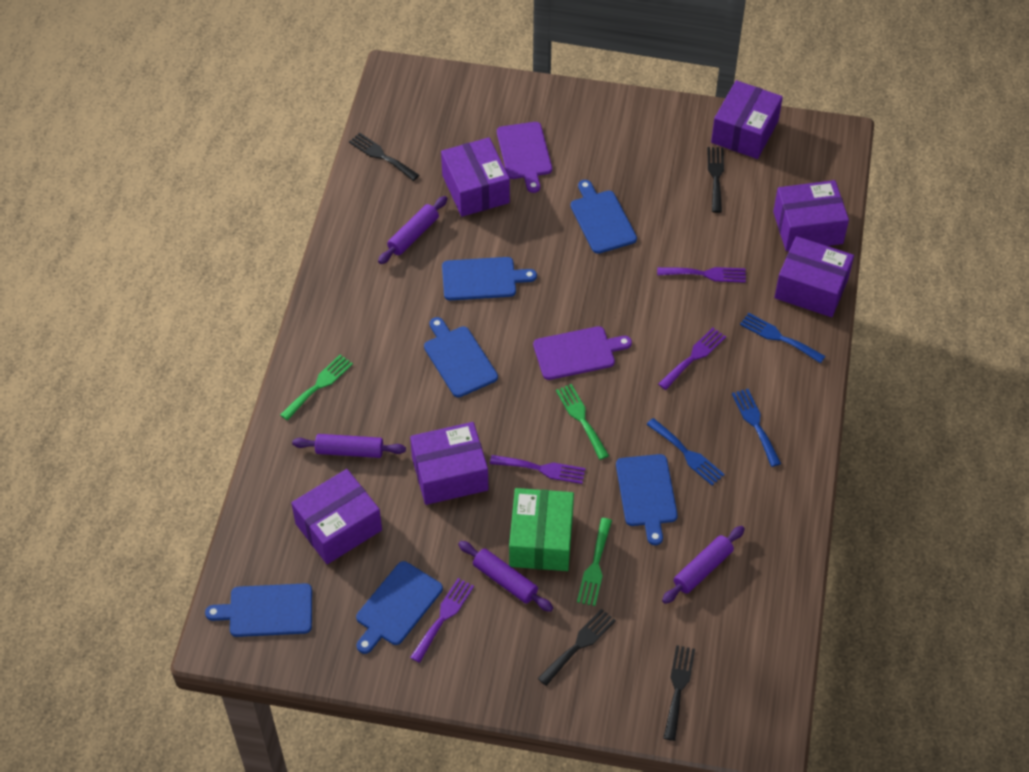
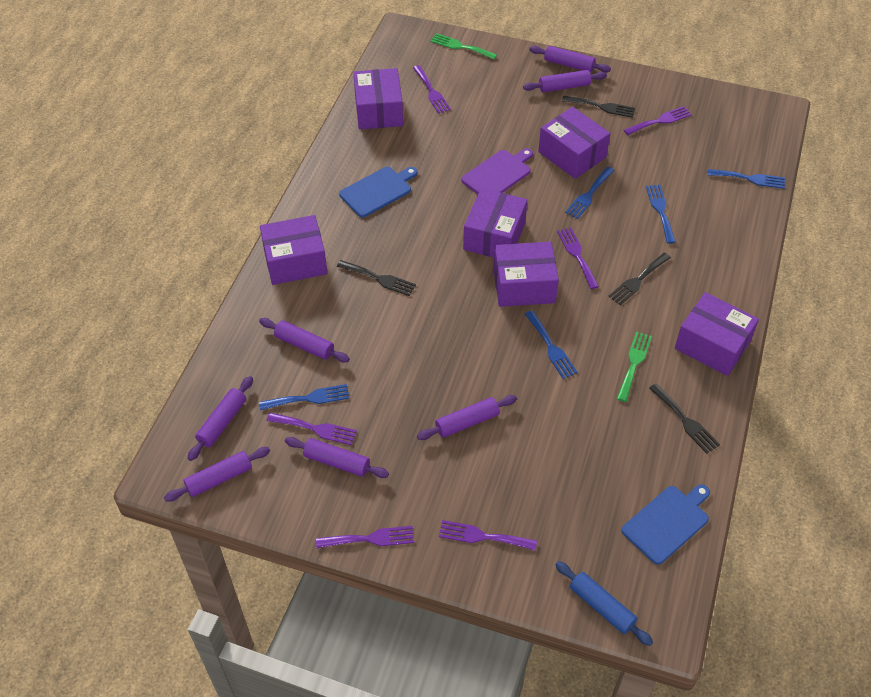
blue cutting board: [205,583,312,637] [356,561,443,654] [424,317,498,397] [442,257,537,300] [571,180,637,254] [616,454,678,545] = 6 -> [339,167,417,217] [621,484,710,565] = 2
blue fork: [646,418,725,485] [732,389,781,467] [740,313,825,363] = 3 -> [259,384,350,410] [525,310,578,379] [565,167,614,219] [646,185,676,244] [707,169,785,189] = 5
blue rolling pin: none = 0 -> [555,561,653,646] = 1
green box: [509,488,574,571] = 1 -> none = 0
green fork: [280,355,353,421] [556,384,609,460] [577,518,612,606] = 3 -> [430,33,497,59] [617,331,652,402] = 2
purple cutting board: [497,122,552,193] [533,326,632,380] = 2 -> [461,148,533,194] = 1
purple fork: [410,578,474,663] [490,455,586,484] [657,267,746,283] [658,328,726,390] = 4 -> [267,412,357,445] [316,526,414,548] [413,65,451,114] [439,520,537,551] [557,227,599,289] [624,106,692,135] = 6
purple rolling pin: [292,434,406,458] [378,196,447,264] [458,541,553,612] [662,526,745,604] = 4 -> [164,447,270,502] [187,376,253,461] [259,318,350,362] [285,437,389,478] [417,395,517,440] [523,70,607,92] [529,46,611,72] = 7

